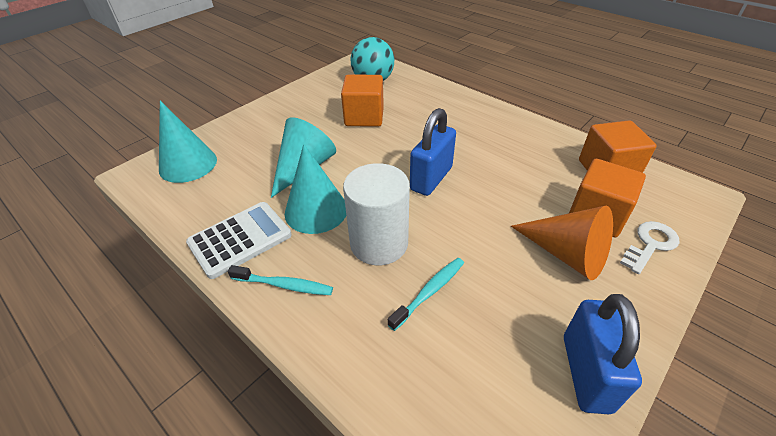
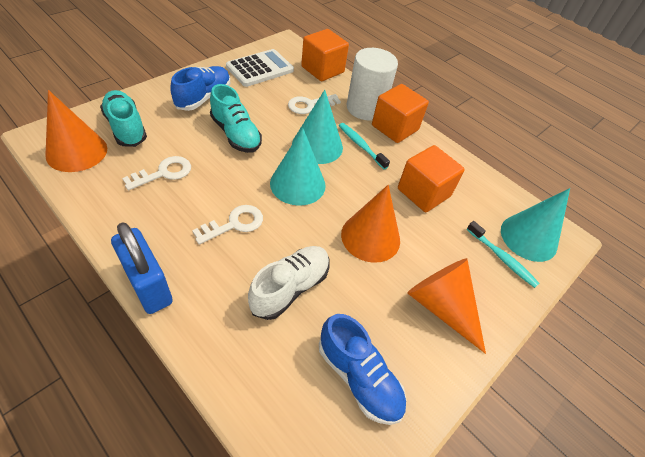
blue padlock: [410,108,456,196] [564,294,642,414] = 2 -> [111,222,173,314] = 1
blue shoe: none = 0 -> [170,66,231,111] [319,314,406,425] = 2
orange cone: [511,206,613,280] = 1 -> [45,90,107,172] [341,185,400,263] [407,258,486,354] = 3
turquoise ball: [350,37,394,81] = 1 -> none = 0
turquoise shoe: none = 0 -> [100,90,147,147] [210,84,262,153] = 2
white key: [620,221,679,274] = 1 -> [122,156,191,190] [192,205,263,244] [288,94,341,114] = 3
white shoe: none = 0 -> [248,246,330,320] = 1

